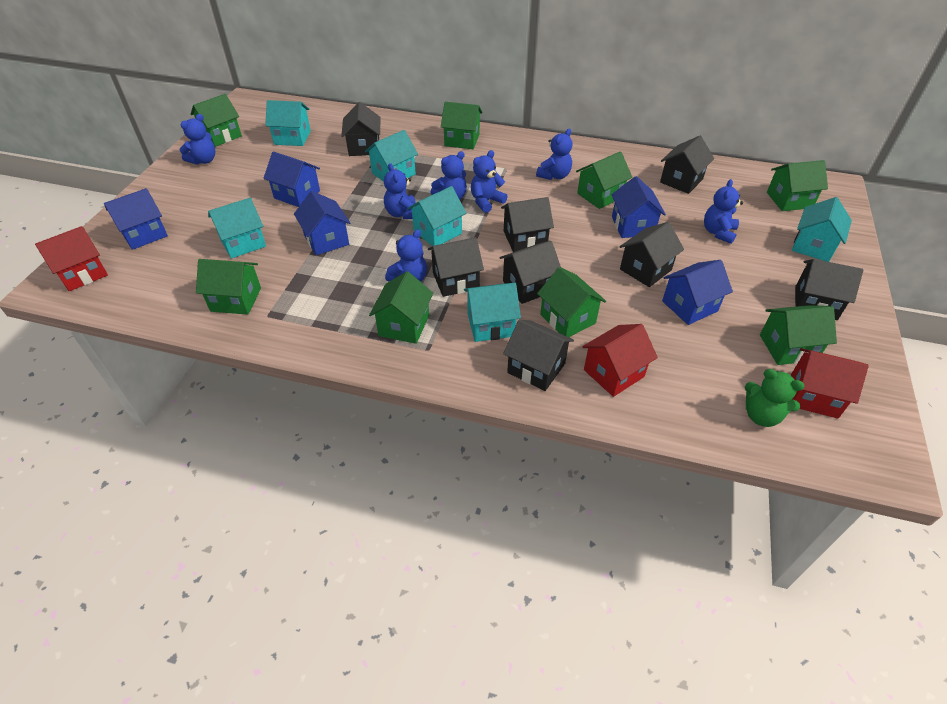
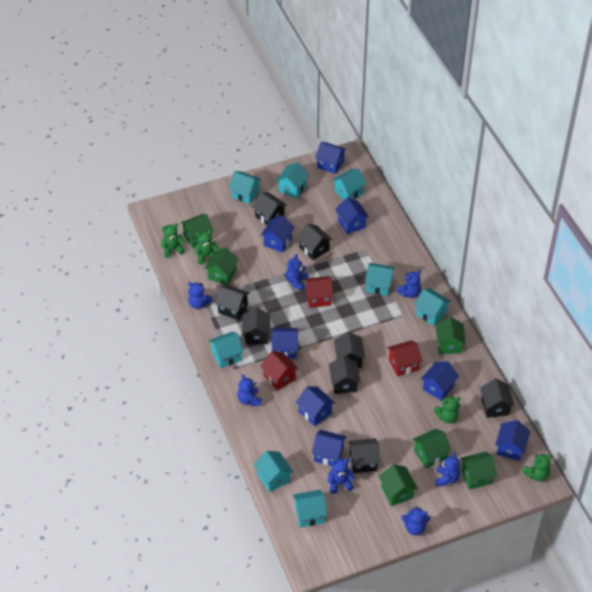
blue house: [104,188,168,250] [263,152,320,207] [294,191,350,255] [611,176,666,238] [662,260,733,325] = 5 -> [261,215,295,253] [272,328,298,358] [296,386,335,426] [312,430,346,466] [315,142,347,174] [335,197,369,234] [421,361,459,401] [495,420,530,461] = 8
green house: [190,94,242,147] [196,259,261,315] [369,271,433,344] [441,102,482,149] [537,267,606,337] [576,151,633,209] [760,305,837,365] [767,160,828,211] = 8 -> [180,214,213,248] [204,247,239,285] [379,464,418,506] [412,429,451,468] [435,317,466,354] [460,452,497,489] = 6
green teddy bear: [745,369,804,427] = 1 -> [161,223,185,258] [195,230,219,264] [433,396,460,423] [522,453,552,482] = 4
turquoise house: [208,198,266,259] [265,100,311,146] [365,130,418,182] [407,186,466,246] [464,283,521,342] [792,197,852,262] = 6 -> [209,331,244,368] [229,171,261,204] [254,451,293,492] [276,162,309,198] [293,490,327,527] [333,168,367,200] [365,263,395,295] [414,289,451,325] = 8

